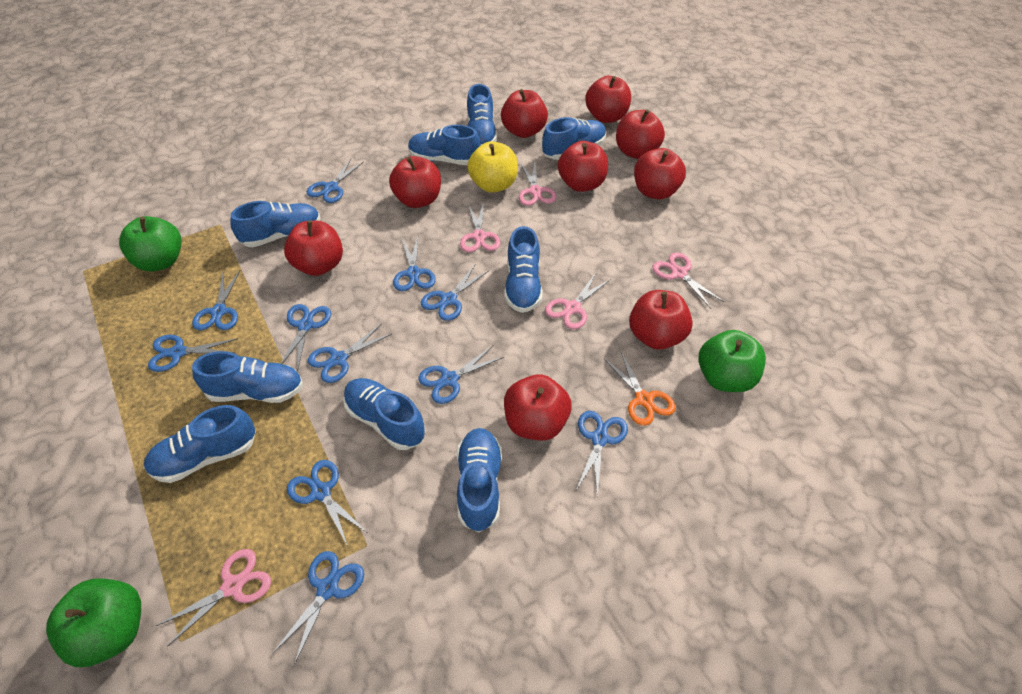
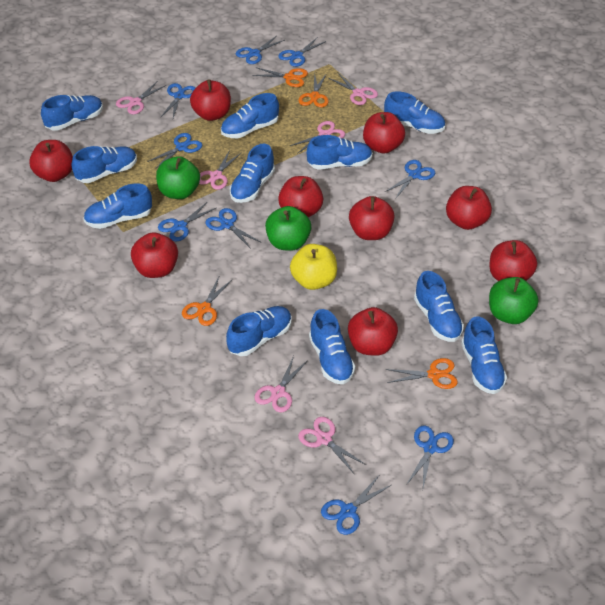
blue scissors: [148,335,238,372] [192,271,240,330] [272,551,364,665] [281,304,331,371] [287,460,368,546] [307,159,364,203] [308,323,392,383] [393,237,436,291] [418,346,504,404] [421,265,488,321] [576,411,628,497] = 11 -> [147,133,202,169] [158,201,216,241] [161,83,195,118] [206,208,260,249] [236,36,285,64] [278,38,326,67] [321,474,391,535] [385,160,435,199] [406,426,454,488] = 9
blue shoe: [144,405,256,483] [192,351,303,403] [231,201,321,247] [343,378,426,450] [408,125,481,165] [456,428,502,532] [467,84,497,145] [504,226,543,313] [542,117,606,160] = 9 -> [41,95,103,130] [72,146,137,183] [83,183,152,229] [221,93,279,138] [226,306,292,356] [230,143,275,203] [307,135,373,170] [309,309,355,384] [384,91,445,134] [414,271,464,342] [461,317,507,394] = 11
orange scissors: [604,352,676,426] = 1 -> [182,277,232,326] [252,67,308,87] [298,73,329,107] [386,358,458,389] = 4
pink scissors: [156,549,271,646] [460,202,500,252] [519,162,557,206] [545,273,611,329] [652,252,724,308] = 5 -> [116,82,166,114] [199,150,241,190] [254,356,308,412] [290,121,345,154] [298,417,366,473] [329,73,378,105] = 6

